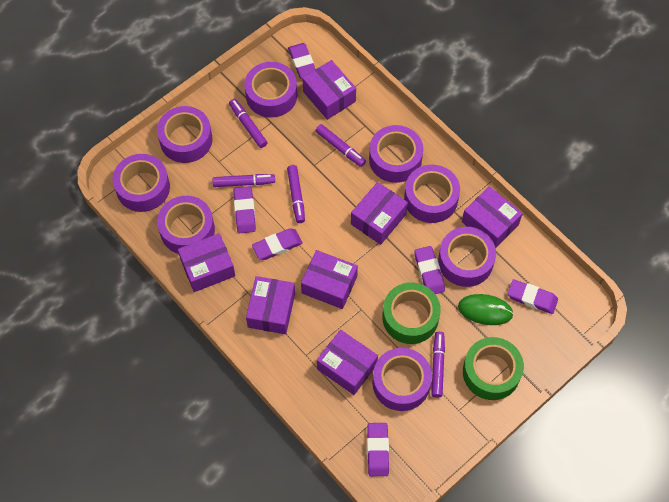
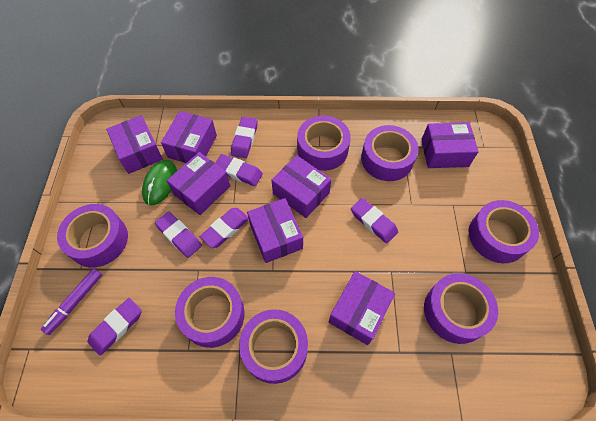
green tape: [382,283,441,344] [463,337,524,400] = 2 -> none = 0
purple marker: [212,174,275,187] [229,99,268,148] [287,165,305,223] [316,124,366,167] [431,332,445,398] = 5 -> [41,268,102,335] = 1
purple tape: [113,154,170,212] [157,106,212,163] [157,196,215,254] [244,62,297,118] [369,125,423,183] [372,348,432,411] [404,165,460,223] [438,227,496,287] = 8 -> [57,204,128,268] [175,277,245,348] [239,309,308,384] [297,116,351,171] [361,125,419,181] [424,273,498,344] [469,200,539,263] = 7

